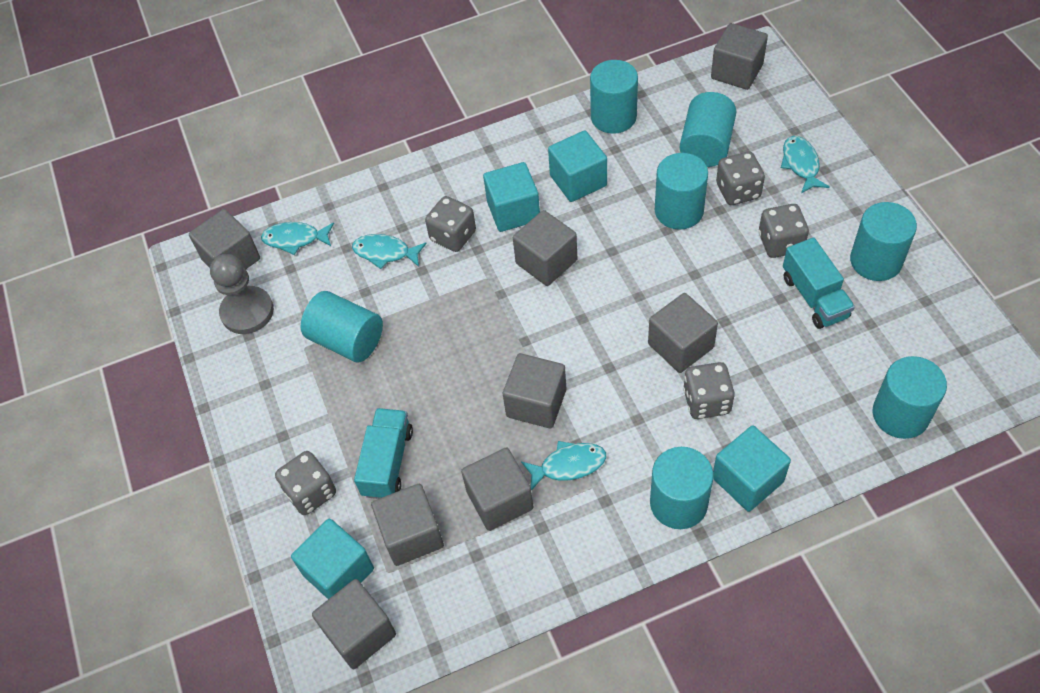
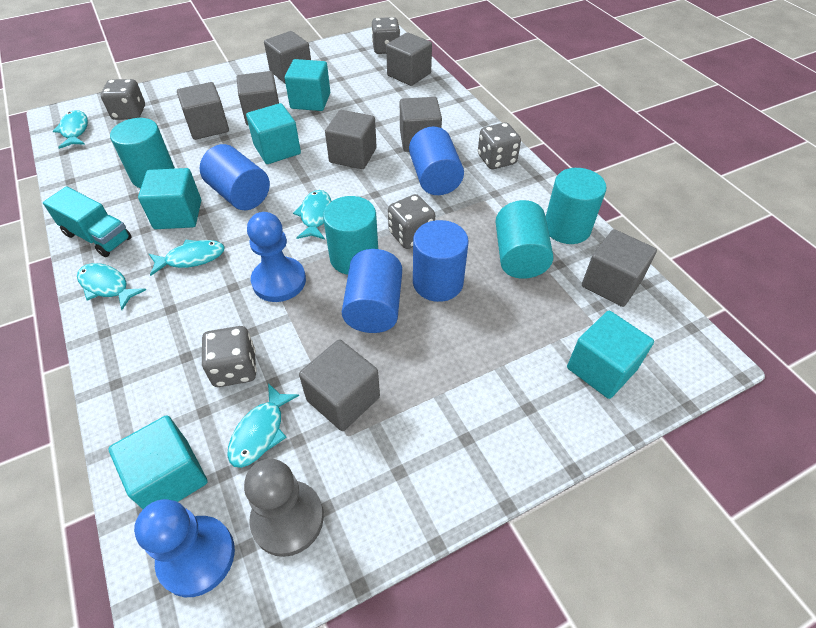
blue cylinder: none = 0 -> [200,144,270,210] [342,249,402,333] [409,127,464,195] [413,220,469,302] = 4
blue pawn: none = 0 -> [134,499,235,597] [247,212,306,302] = 2
turquoise cube: [291,518,374,599] [483,162,540,232] [548,130,607,202] [713,425,791,512] = 4 -> [108,415,208,509] [138,168,201,229] [246,103,301,164] [285,59,330,111] [567,311,654,399] = 5
turquoise cylinder: [301,291,383,363] [590,60,638,134] [650,447,713,529] [655,153,708,230] [680,92,737,167] [850,202,917,281] [873,356,947,439] = 7 -> [110,118,175,188] [323,196,378,275] [495,200,553,279] [546,168,606,244] = 4
turquoise fish: [261,222,334,255] [352,234,427,269] [521,441,606,491] [781,136,829,193] = 4 -> [53,110,88,149] [77,263,146,310] [149,239,225,276] [227,383,299,468] [293,190,332,240] = 5
turquoise truck: [354,408,413,499] [783,238,855,329] = 2 -> [43,186,132,257] = 1

